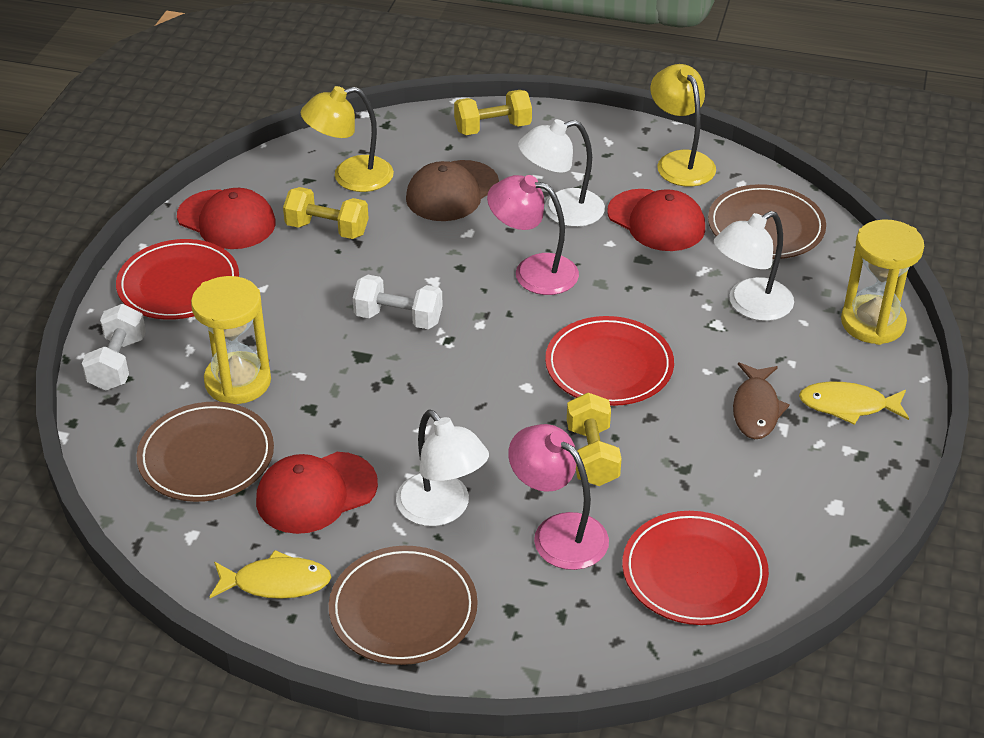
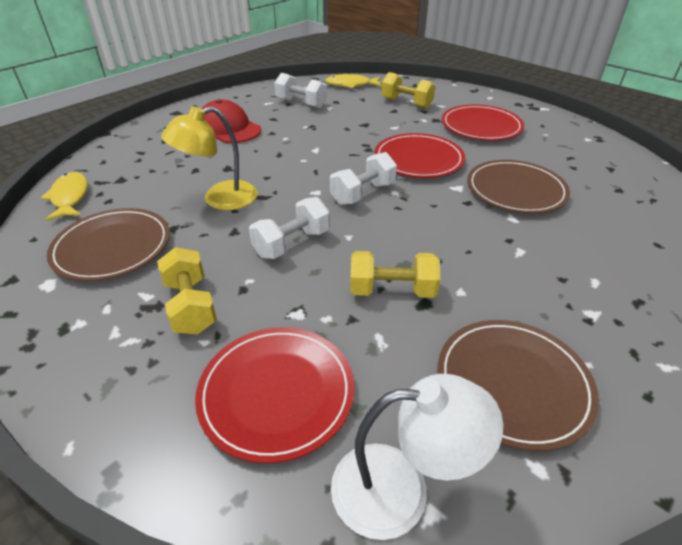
brown cap: [406,160,499,221] = 1 -> none = 0
brown fish: [733,362,790,439] = 1 -> none = 0
pink lamp: [487,175,579,295] [508,424,609,570] = 2 -> none = 0
red cap: [177,188,276,249] [256,452,378,534] [607,189,705,251] = 3 -> [202,99,261,143] = 1
white dumbbell: [82,304,146,391] [353,275,443,329] = 2 -> [249,197,330,259] [274,73,327,108] [330,152,397,205] = 3
white lamp: [396,410,489,526] [518,119,605,227] [714,211,794,321] = 3 -> [331,374,504,540] = 1
yellow hourglass: [191,276,271,404] [841,219,924,345] = 2 -> none = 0
yellow lamp: [301,86,394,192] [650,64,716,187] = 2 -> [161,106,258,210] = 1

